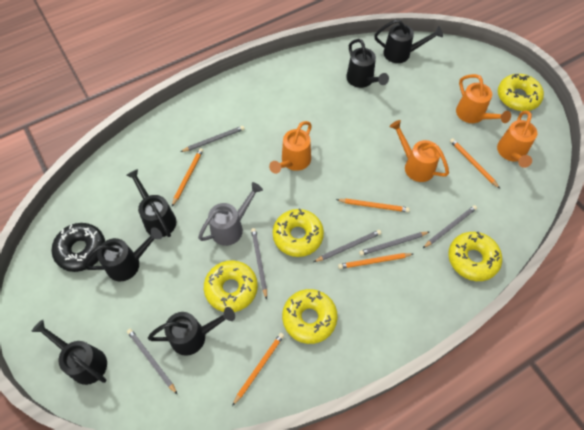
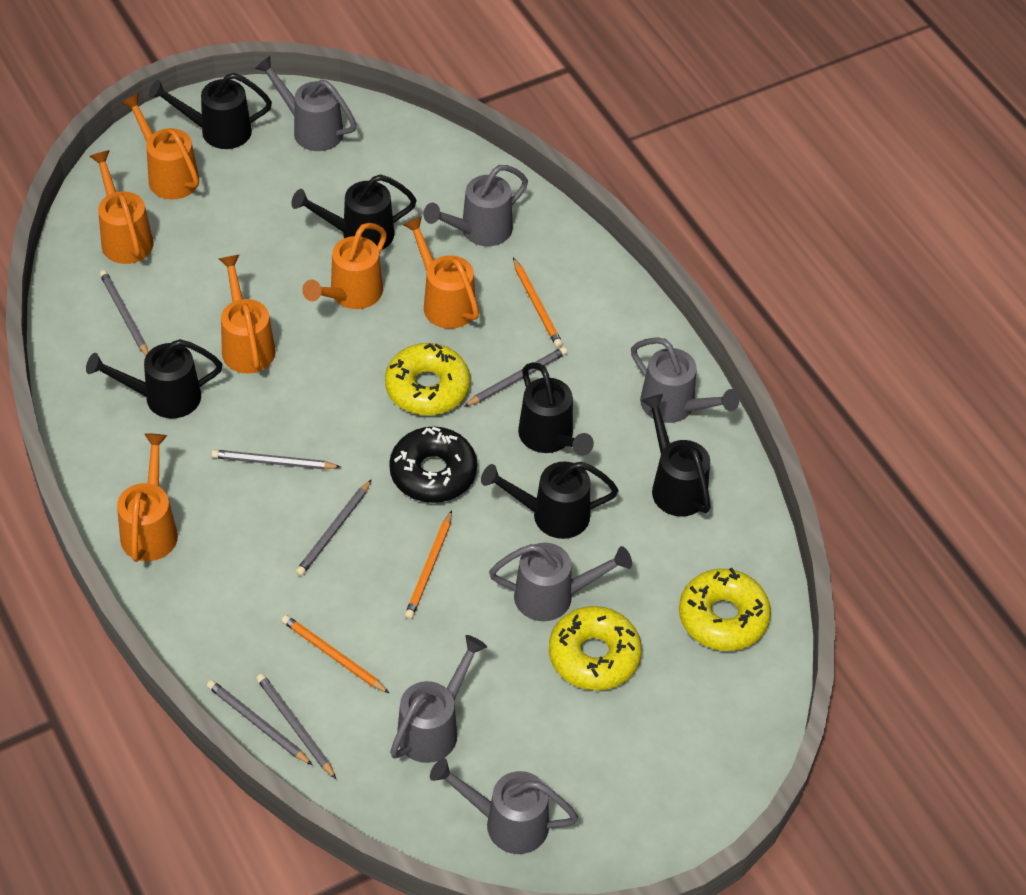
grey watering can: [198,182,263,246] = 1 -> [255,56,356,151] [390,635,487,763] [423,165,528,246] [430,758,578,854] [489,543,632,621] [631,337,739,423] = 6
orange pencil: [172,148,203,206] [232,333,284,406] [336,199,410,212] [338,253,413,269] [450,138,500,189] = 5 -> [281,615,390,694] [405,510,452,619] [513,257,563,348] = 3
orange watering can: [269,121,312,174] [389,120,449,182] [456,74,511,123] [497,111,537,168] = 4 -> [89,150,154,264] [117,433,178,562] [121,93,199,199] [219,255,276,374] [302,223,387,309] [403,216,479,329] = 6
yellow donut: [204,260,258,312] [272,208,324,257] [282,289,338,344] [448,232,502,281] [498,74,544,111] = 5 -> [385,343,470,415] [549,606,642,690] [679,568,771,651] = 3

